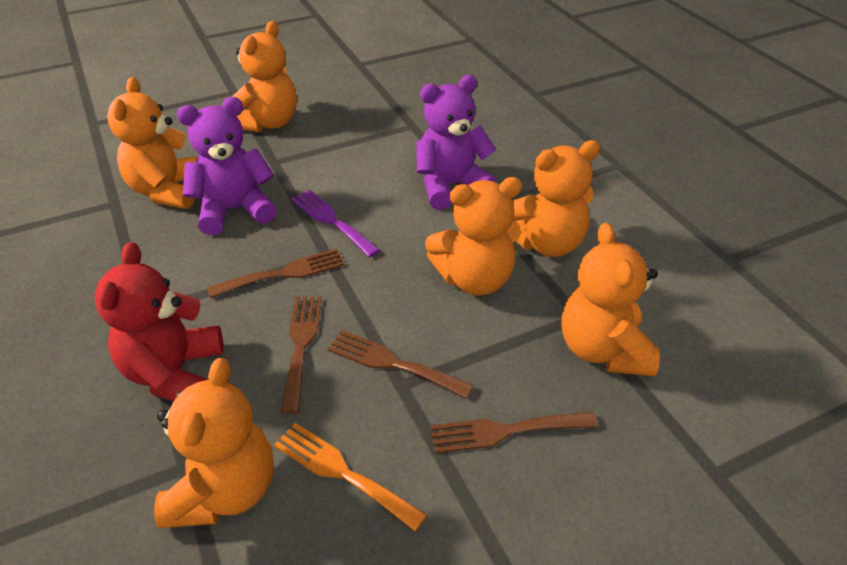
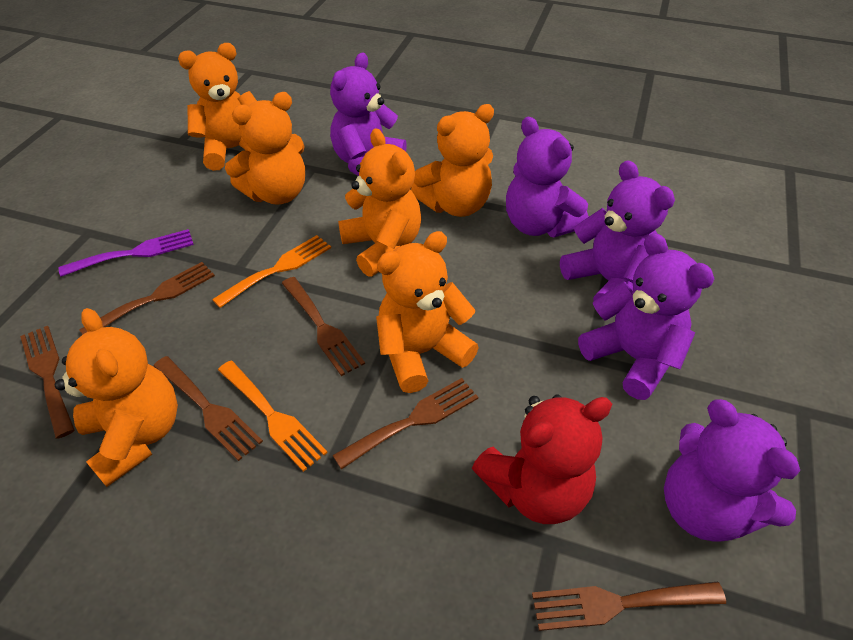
brown fork: [207,249,345,298] [281,297,322,414] [328,330,474,398] [431,412,598,453] = 4 -> [20,326,75,439] [80,262,215,334] [154,356,263,461] [282,277,365,376] [332,378,478,470] [532,581,726,631] = 6
orange fork: [274,423,427,531] = 1 -> [212,235,331,308] [218,361,328,472] = 2
purple teddy bear: [177,97,277,235] [417,75,497,210] = 2 -> [330,53,407,176] [506,117,589,237] [560,160,675,301] [578,233,714,400] [664,399,800,542] = 5

